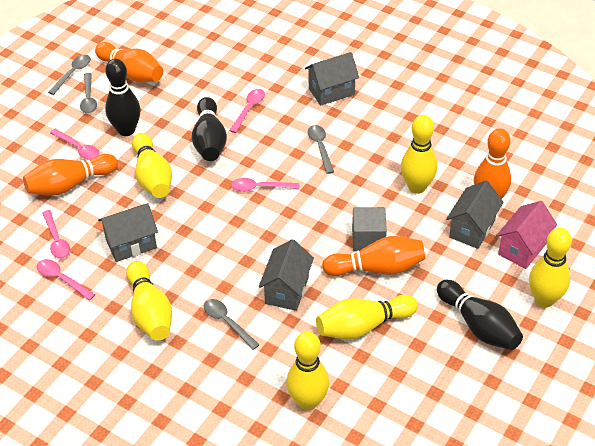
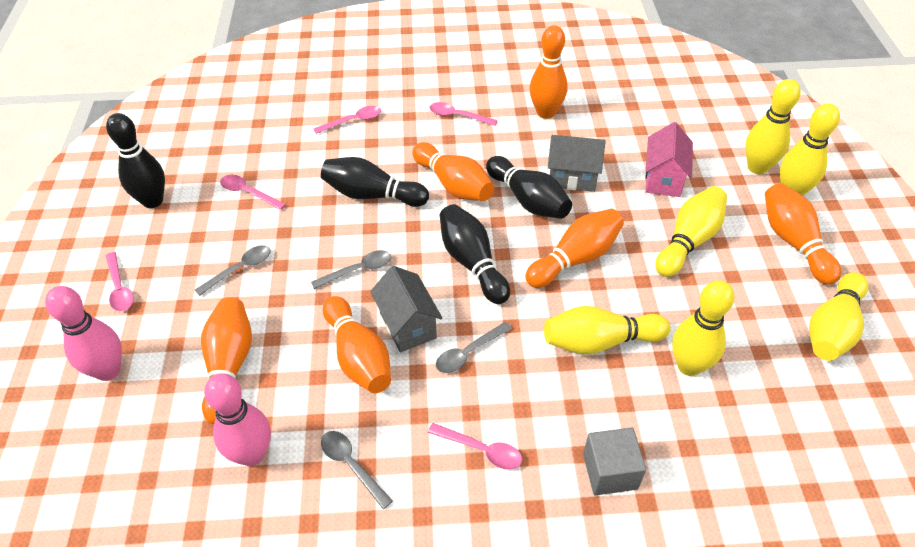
black bowling pin: [105,59,140,136] [192,97,227,161] [437,280,523,350] = 3 -> [106,113,165,208] [321,157,429,207] [440,204,510,304] [486,156,572,219] = 4
grey house: [98,203,158,262] [259,239,314,311] [305,52,359,106] [446,181,504,249] = 4 -> [370,266,442,352] [548,135,606,192] = 2
orange bowling pin: [23,154,118,196] [95,42,163,83] [322,236,425,276] [474,128,511,199] = 4 -> [201,297,252,424] [323,296,391,393] [412,142,494,201] [525,209,624,288] [529,25,568,119] [765,183,841,285] = 6
pink bowling pin: none = 0 -> [45,286,122,381] [204,373,271,466] = 2

